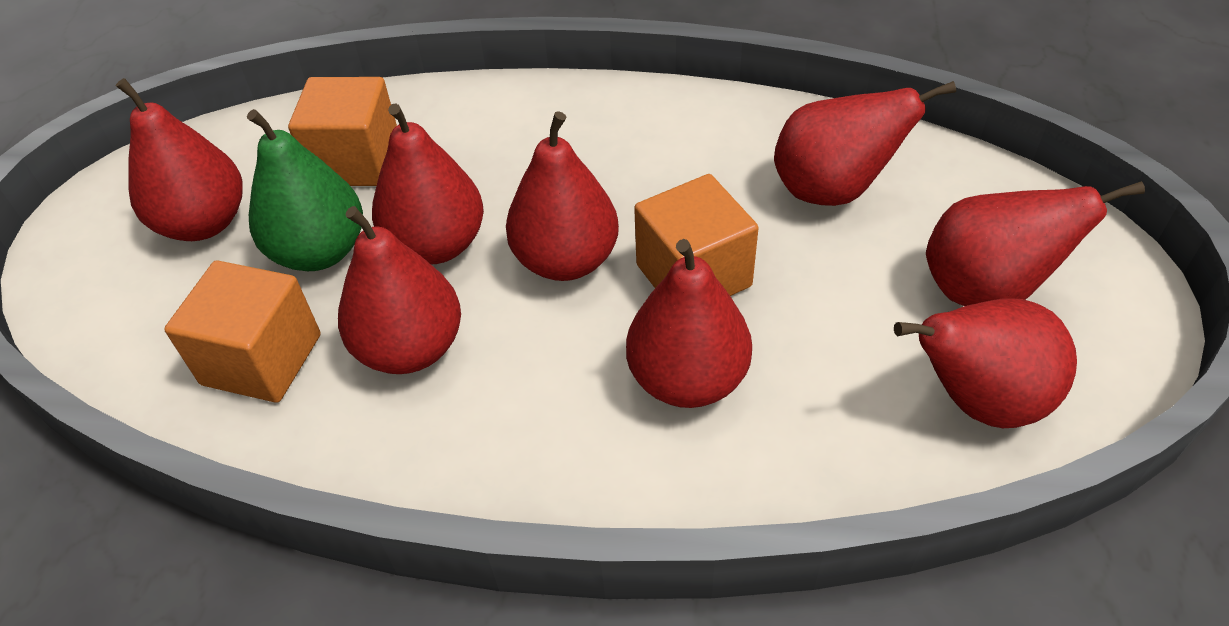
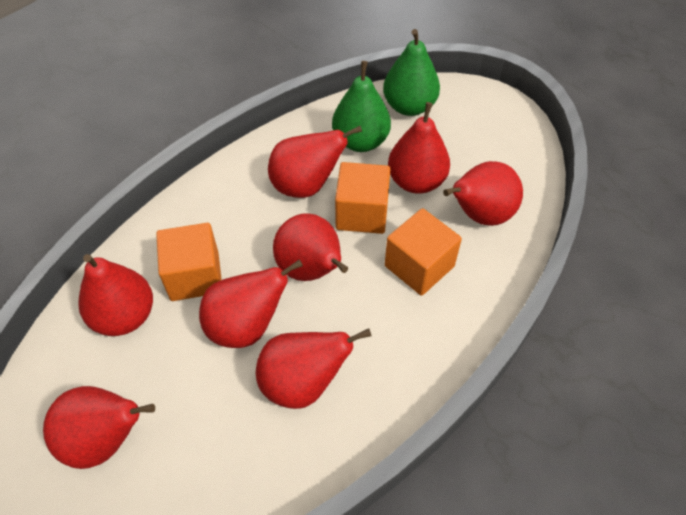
green pear: [247,109,363,271] = 1 -> [332,61,391,152] [383,29,440,116] = 2

